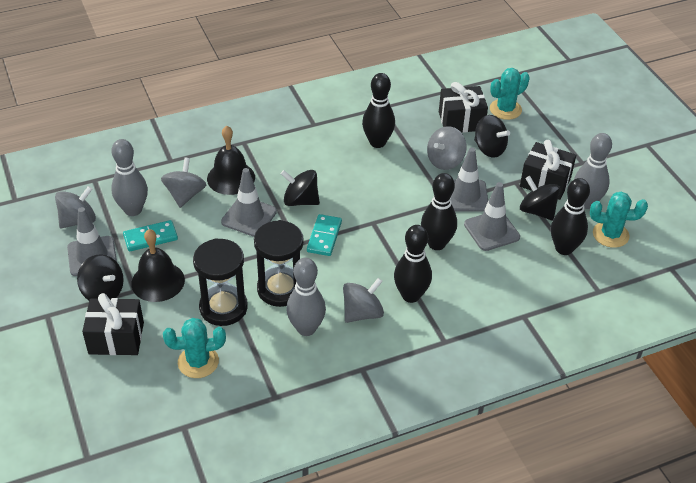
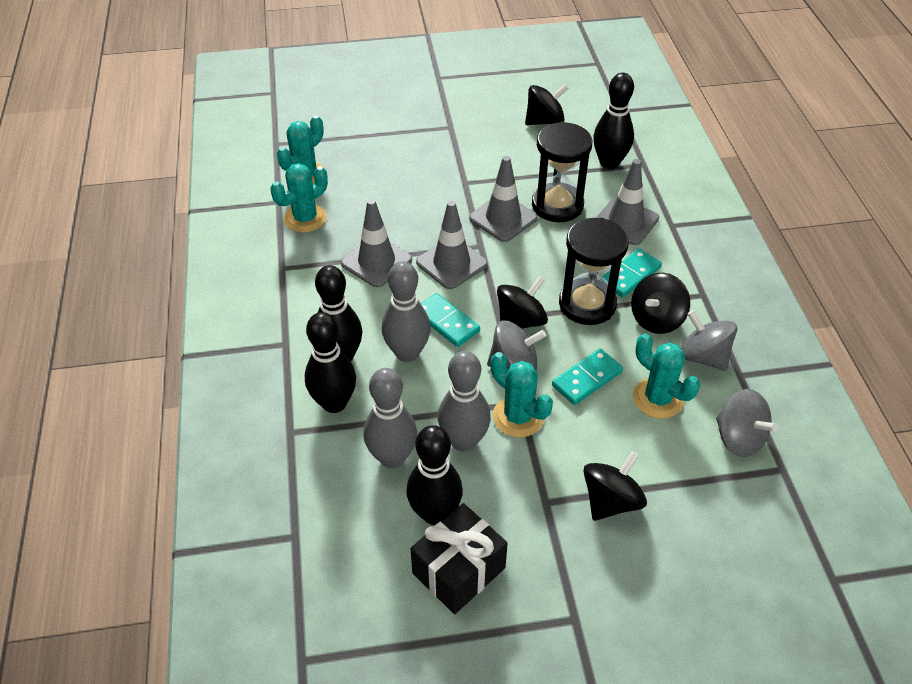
black bell: [131,229,185,302] [207,126,255,195] = 2 -> none = 0
black gift: [82,293,144,355] [439,82,488,133] [520,140,576,200] = 3 -> [410,503,508,614] = 1
grey spinning top: [55,186,96,228] [161,157,206,208] [343,278,384,323] [427,126,467,170] = 4 -> [487,321,546,370] [681,310,737,371] [716,389,778,457] = 3
turquoise cactus: [163,318,226,378] [490,68,530,120] [590,192,648,248] = 3 -> [270,163,328,233] [277,115,325,184] [491,352,553,438] [633,334,700,419] = 4
turquoise domino: [123,220,178,252] [307,214,342,256] = 2 -> [421,293,480,347] [552,348,623,405] [602,249,662,298] = 3

